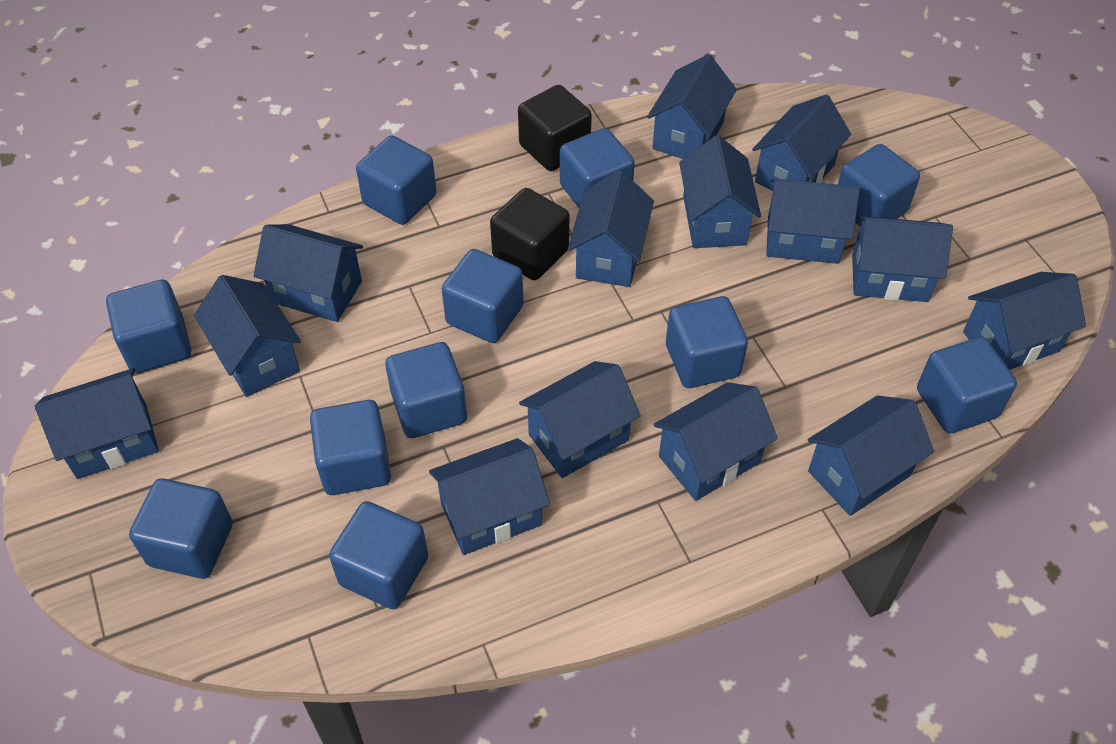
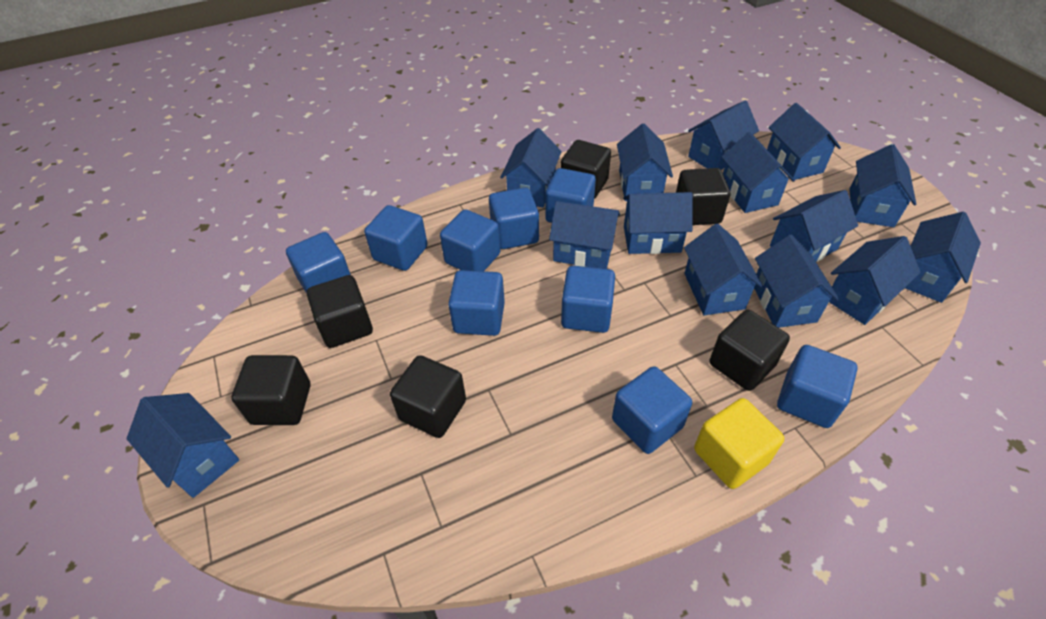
black cube: [490,188,569,280] [518,85,592,171] = 2 -> [231,355,310,425] [307,275,373,348] [390,355,466,438] [561,140,611,199] [676,168,730,225] [709,310,790,391] = 6
blue cube: [106,279,192,373] [129,478,233,579] [310,400,391,495] [329,501,428,609] [356,135,437,225] [385,342,467,438] [442,249,524,343] [560,128,635,208] [666,296,748,388] [838,144,920,226] [917,337,1017,433] = 11 -> [286,232,351,294] [364,205,428,271] [440,209,501,271] [448,270,505,336] [489,187,539,249] [545,168,596,223] [561,266,615,333] [612,366,692,454] [777,345,858,428] = 9
yellow cube: none = 0 -> [694,398,784,489] = 1

